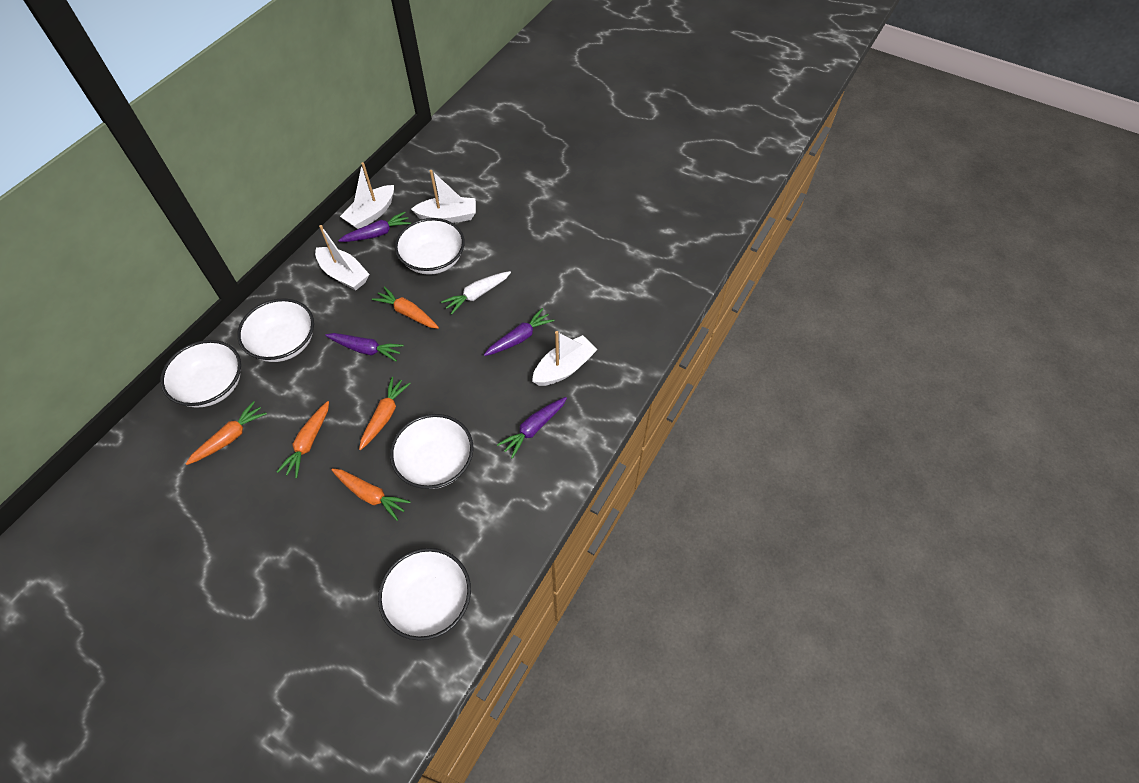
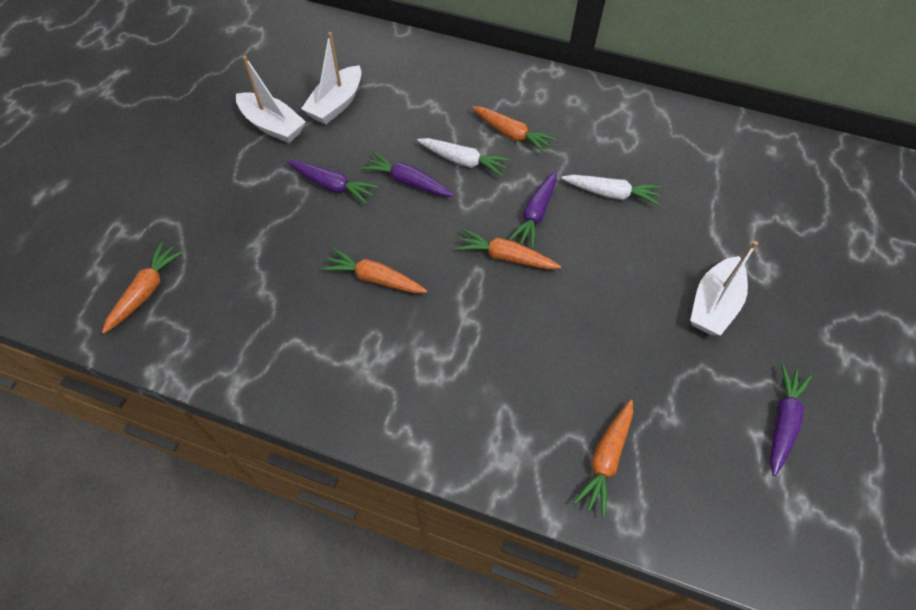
white boat: [315,225,370,290] [340,162,394,229] [411,170,476,223] [532,331,597,386] = 4 -> [236,55,306,143] [301,32,362,125] [690,241,758,336] = 3
white bowl: [160,340,241,408] [237,298,314,362] [378,548,471,640] [390,414,473,489] [395,218,465,275] = 5 -> none = 0
white carrot: [441,271,511,315] = 1 -> [417,138,510,176] [561,175,661,205] = 2

